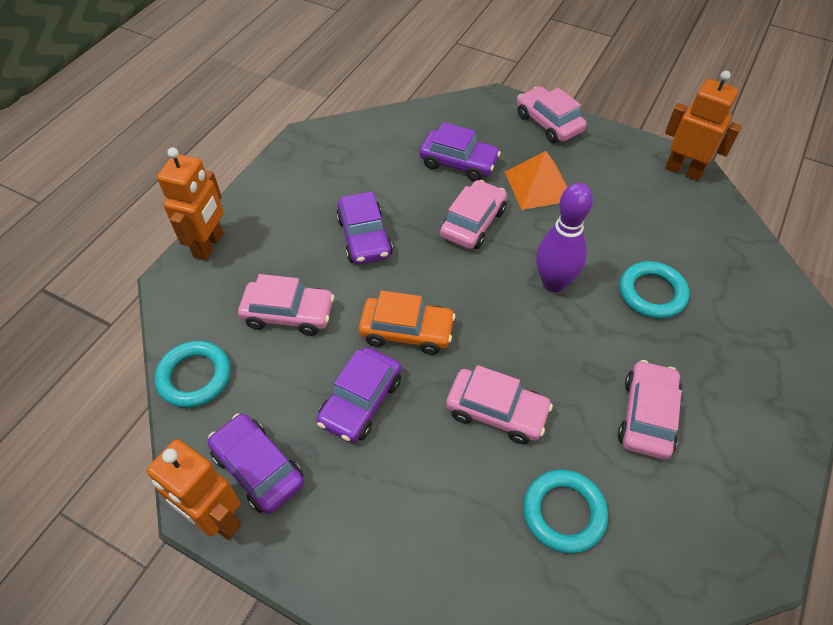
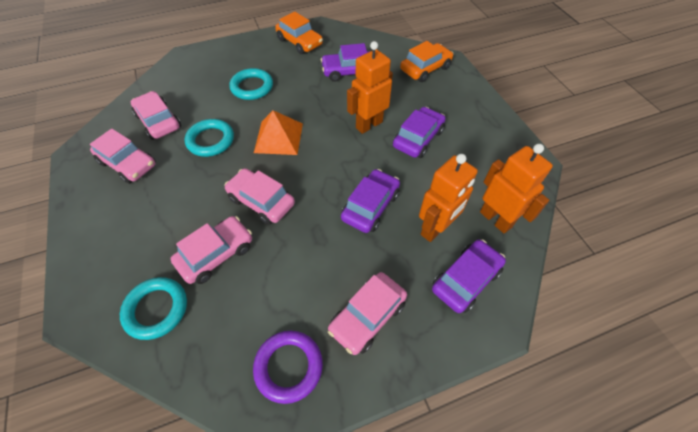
orange car: [359,291,456,355] = 1 -> [275,11,323,54] [400,41,453,82] = 2
purple bowling pin: [536,183,593,292] = 1 -> none = 0
purple ring: none = 0 -> [253,331,323,404] = 1

